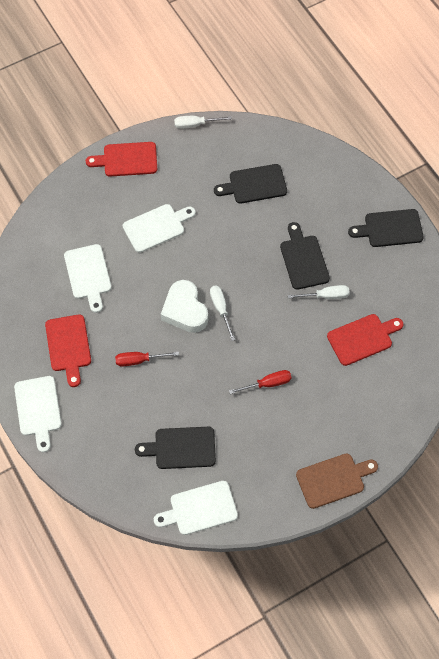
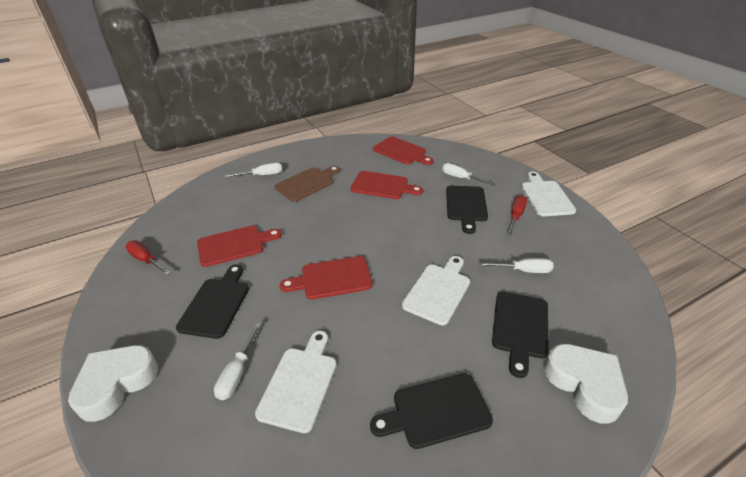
red cutting board: [45,314,91,387] [86,142,157,177] [327,314,403,366] = 3 -> [197,226,282,267] [280,256,373,300] [350,171,423,199] [373,137,433,165] = 4
white cutting board: [14,376,62,452] [64,244,112,313] [123,204,196,253] [154,481,238,535] = 4 -> [255,331,337,433] [402,256,470,325] [521,172,576,216] = 3
white heart: [161,280,208,333] = 1 -> [68,345,158,422] [544,344,628,424] = 2
white screwdriver: [174,116,231,129] [210,286,235,341] [288,285,350,299] = 3 -> [214,323,261,400] [225,163,282,177] [442,163,496,186] [478,258,554,273] = 4

